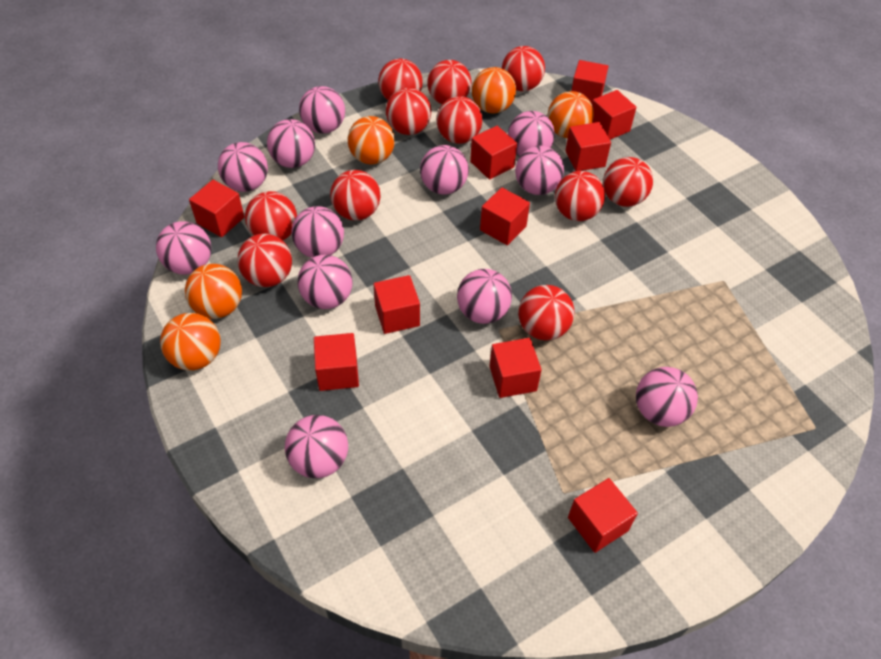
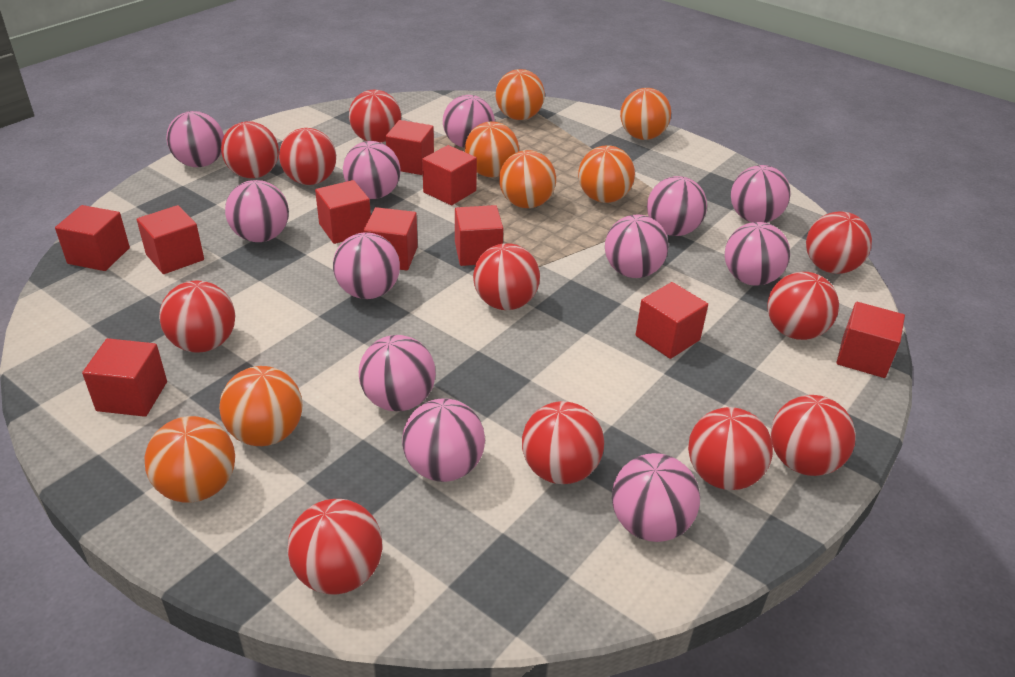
orange ball: [160,313,221,371] [185,264,242,319] [347,116,395,164] [472,67,516,113] [548,91,594,138] = 5 -> [144,416,235,502] [219,366,302,446] [465,122,519,177] [496,69,545,120] [499,150,556,208] [578,145,635,203] [620,88,671,140] = 7

